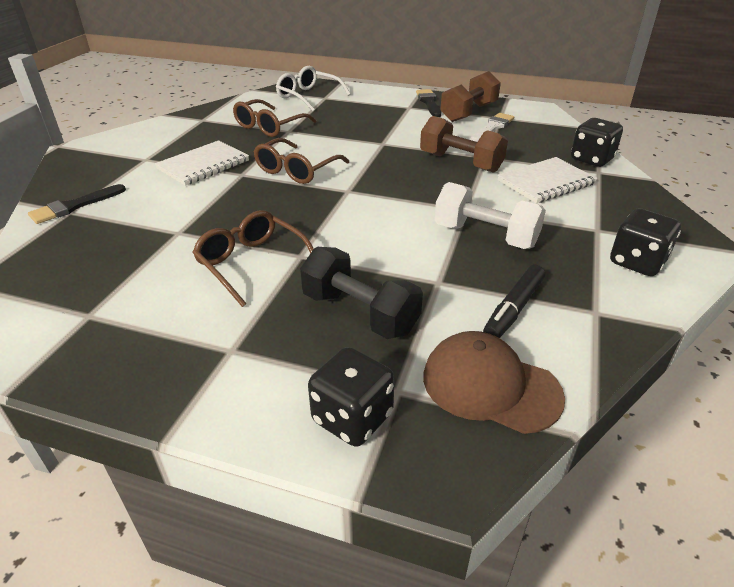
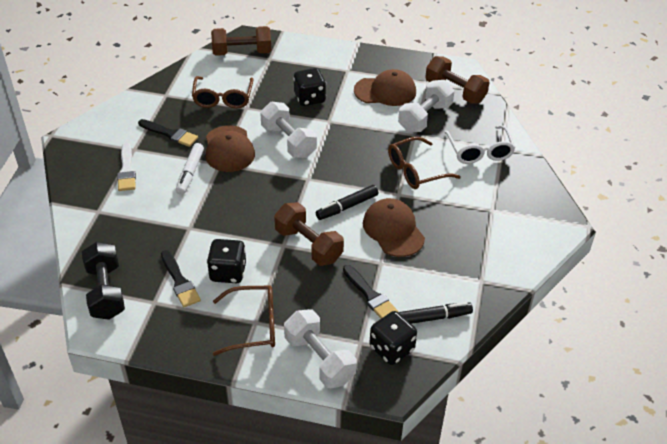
black brush: [28,184,126,224] [416,89,441,117] = 2 -> [138,119,198,147] [161,250,201,307] [343,265,398,318] = 3
black marker: [483,265,545,338] = 1 -> [316,185,378,220] [398,302,473,324] = 2
brown cap: [423,331,565,434] = 1 -> [206,125,255,172] [354,69,416,106] [363,198,425,257] = 3
brown dumbbell: [420,116,508,173] [440,71,501,122] = 2 -> [211,26,271,56] [274,202,344,266] [425,56,490,104] = 3
white dumbbell: [434,182,546,249] = 1 -> [260,102,317,158] [284,309,356,388] [398,80,454,132] = 3
white marker: none = 0 -> [176,143,204,195] = 1
white notebook: [155,140,249,186] [498,157,597,204] = 2 -> none = 0

